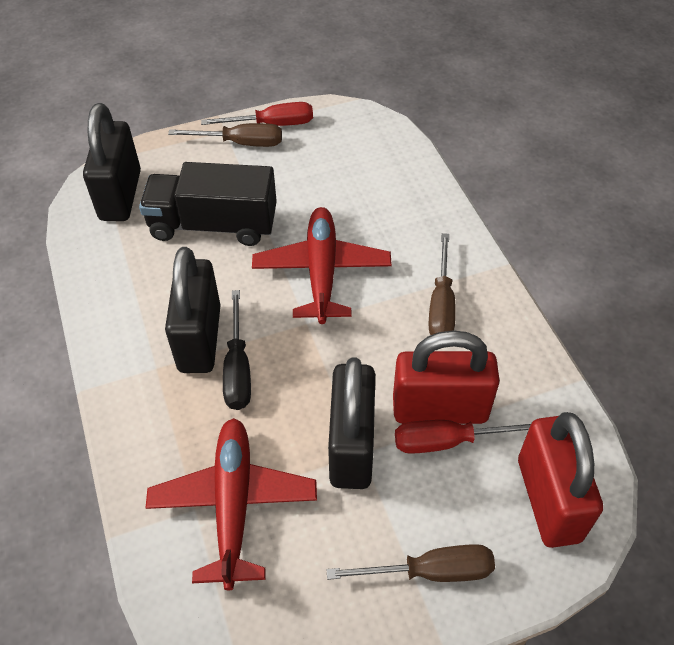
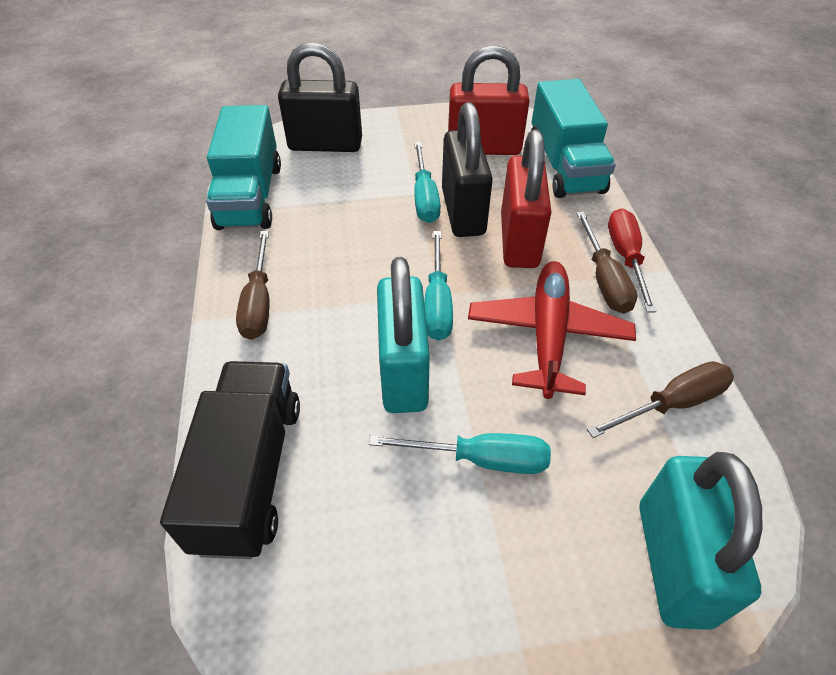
black padlock: [83,103,141,221] [165,247,221,373] [328,357,375,489] = 3 -> [278,42,362,152] [442,102,493,237] = 2
black screwdriver: [223,290,251,410] = 1 -> none = 0
red plane: [146,418,317,590] [252,207,392,324] = 2 -> [468,261,636,399] = 1
red screwdriver: [201,102,313,126] [395,420,531,454] = 2 -> [608,208,656,312] = 1
turquoise padlock: none = 0 -> [377,257,430,413] [639,452,762,630] = 2
turquoise screwdriver: none = 0 -> [369,433,551,474] [414,142,441,223] [424,231,453,341] = 3
turquoise truck: none = 0 -> [206,105,281,230] [531,79,616,198] = 2

